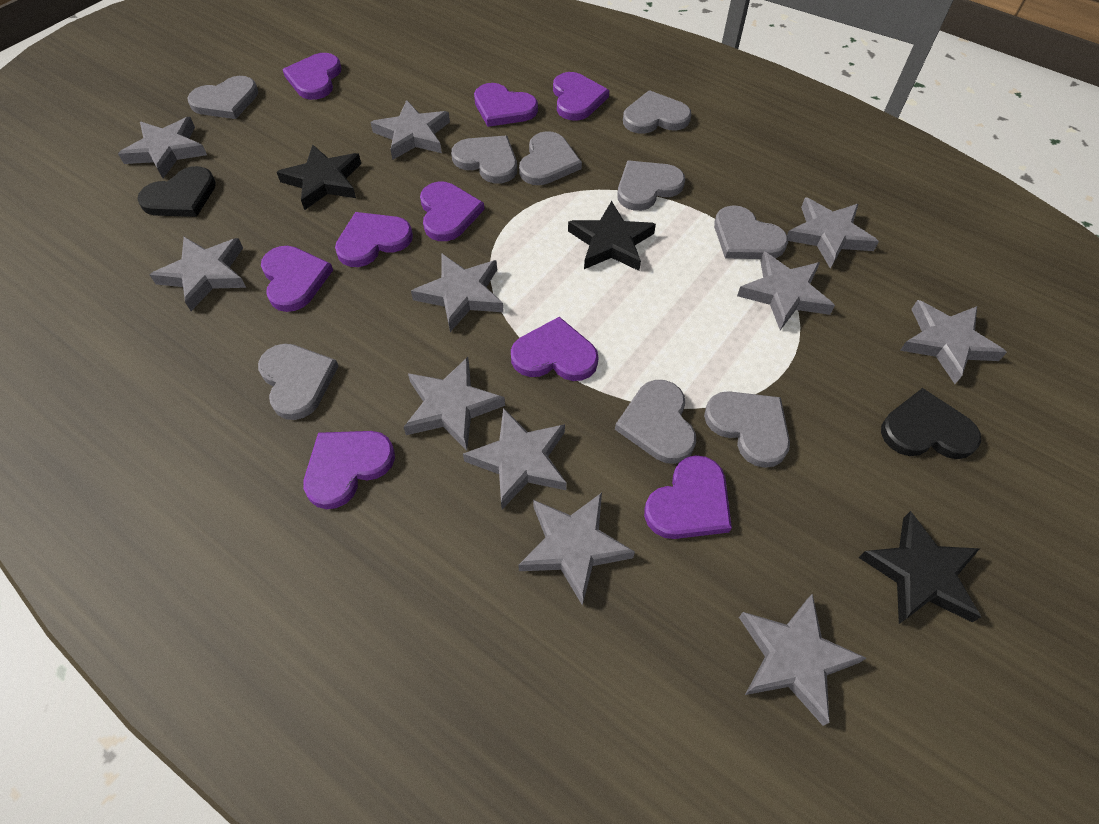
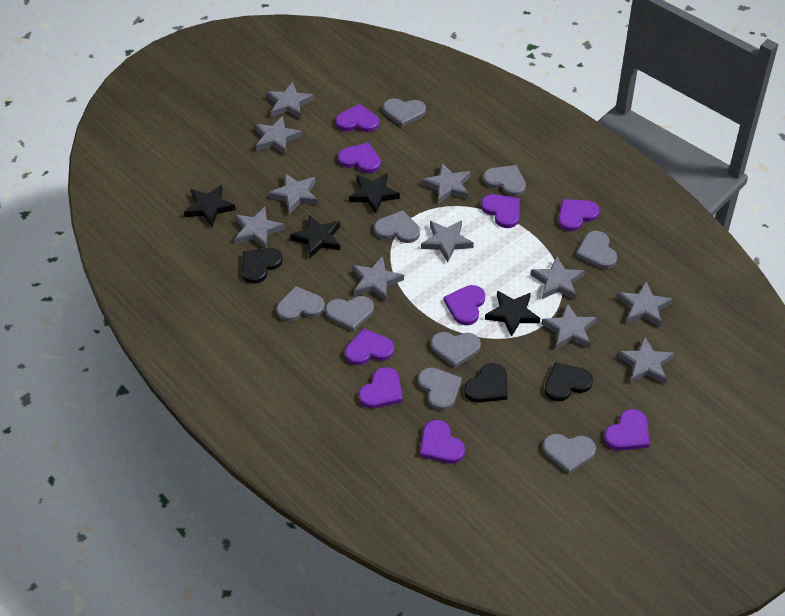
black heart: [137,166,216,217] [881,388,981,459] = 2 -> [242,248,283,284] [464,363,508,403] [545,362,593,401] = 3
black star: [277,145,361,210] [568,201,656,271] [858,511,981,624] = 3 -> [184,185,236,226] [290,215,340,259] [349,173,400,213] [485,290,540,337] = 4

